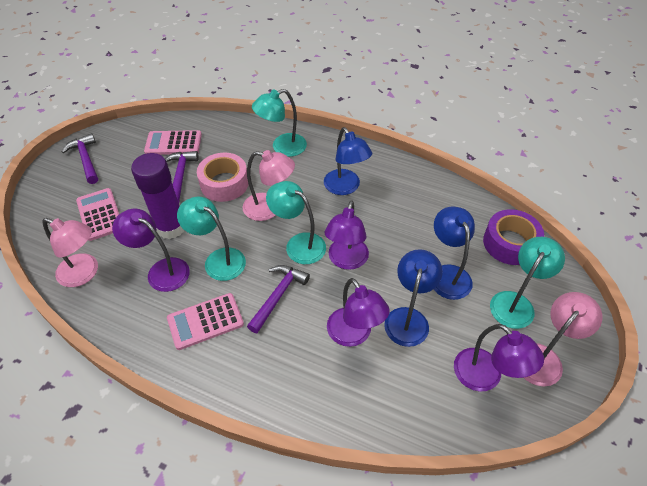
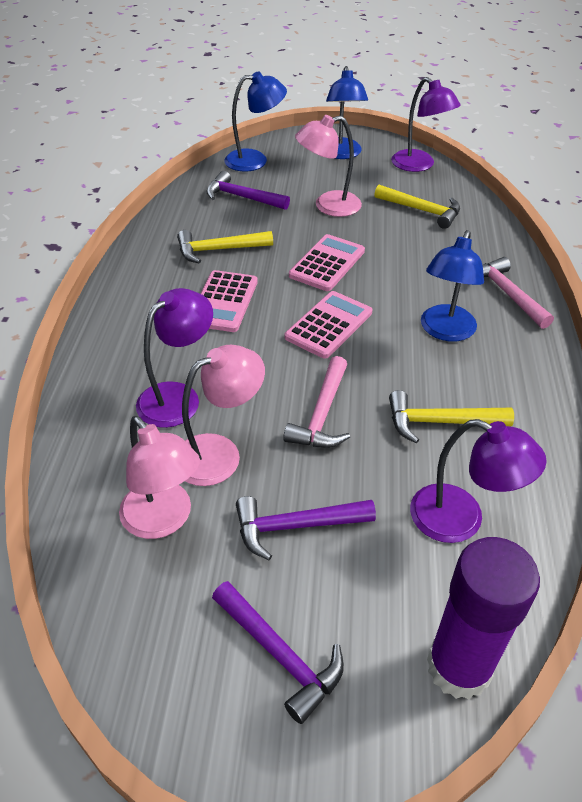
pink hammer: none = 0 -> [283,356,350,448] [483,257,554,329] = 2
pink tape: [197,153,249,202] = 1 -> none = 0
purple lamp: [112,209,190,292] [324,200,369,270] [327,278,390,347] [454,324,544,392] = 4 -> [136,288,213,428] [391,77,461,172] [410,419,547,543] = 3
purple tape: [483,209,544,265] = 1 -> none = 0
turquoise lamp: [177,197,246,281] [252,89,307,157] [266,181,326,264] [490,237,565,329] = 4 -> none = 0
yellow hammer: none = 0 -> [177,230,273,263] [374,185,460,229] [389,390,514,443] = 3

